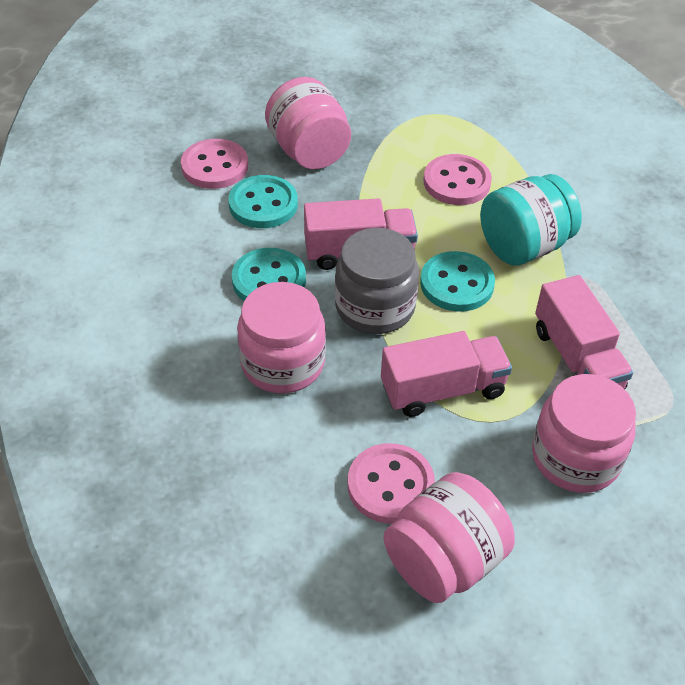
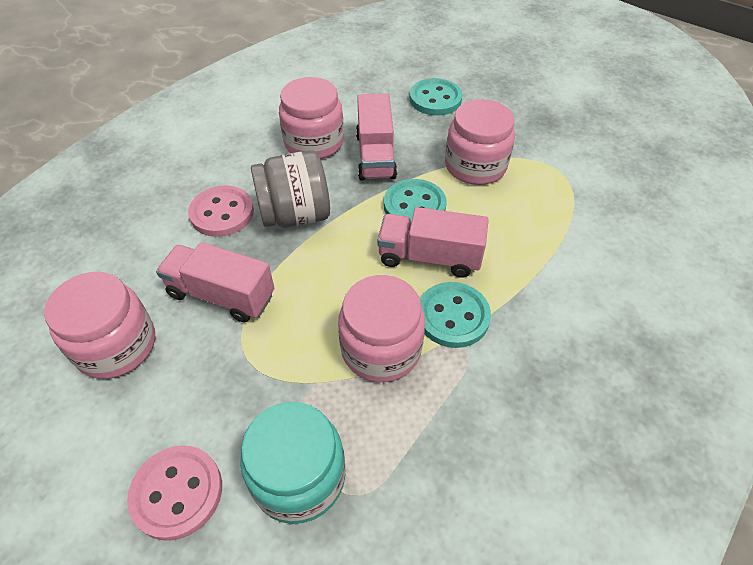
pink button: [181,139,248,189] [348,443,435,524] [424,154,492,205] = 3 -> [127,445,222,541] [188,185,254,237] = 2

